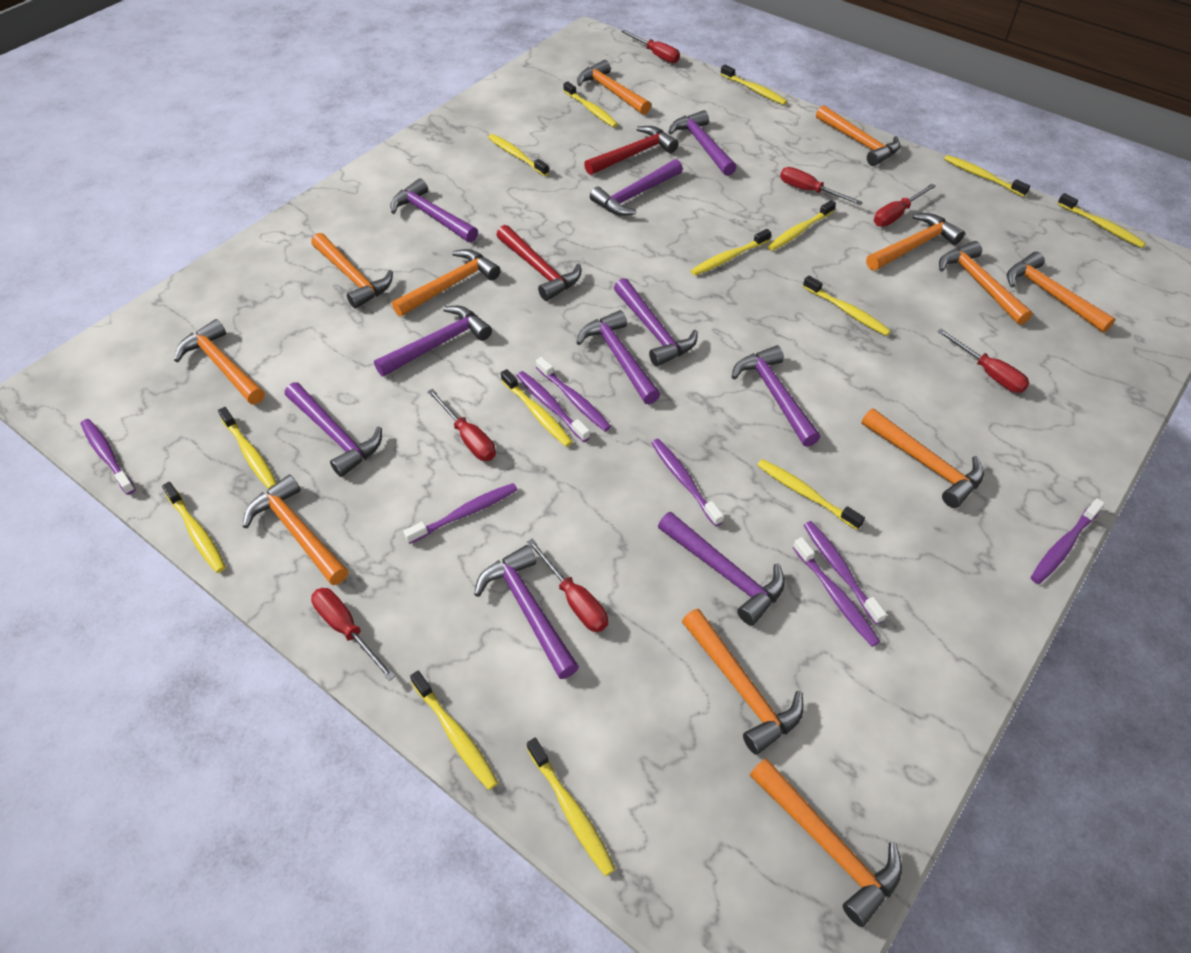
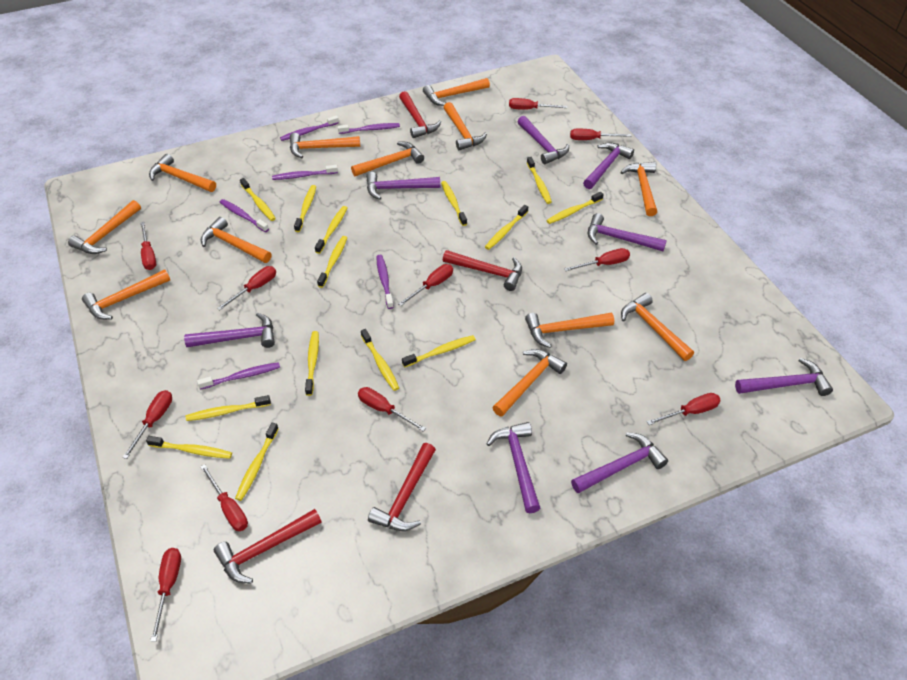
purple hammer: [285,382,382,477] [374,306,492,377] [390,178,478,242] [474,545,579,679] [576,310,660,404] [590,159,683,216] [614,278,698,367] [658,512,785,626] [668,110,737,176] [732,345,820,447] = 10 -> [184,313,275,348] [366,172,440,200] [487,422,540,513] [517,116,569,164] [571,432,668,494] [583,142,634,189] [588,213,667,251] [735,358,833,396] = 8
purple toothbrush: [81,419,136,495] [403,483,518,544] [517,371,590,442] [536,357,611,431] [651,439,724,526] [793,537,880,647] [804,521,887,625] [1031,498,1105,584] = 8 -> [197,362,280,390] [220,199,269,232] [272,165,338,180] [280,116,339,141] [338,123,400,134] [376,255,394,309] = 6
red hammer: [497,225,581,301] [584,126,679,175] = 2 -> [214,509,322,583] [368,443,436,531] [399,91,441,138] [443,250,522,291] = 4
red screwdriver: [311,588,395,681] [427,389,496,461] [527,538,608,632] [621,30,680,63] [780,167,863,205] [874,184,936,227] [937,329,1029,393] = 7 -> [122,390,172,459] [140,222,156,270] [150,548,181,642] [200,464,248,531] [217,266,276,310] [358,387,426,431] [398,264,453,306] [509,98,567,110] [564,248,630,271] [570,129,631,140] [647,393,721,425] = 11

